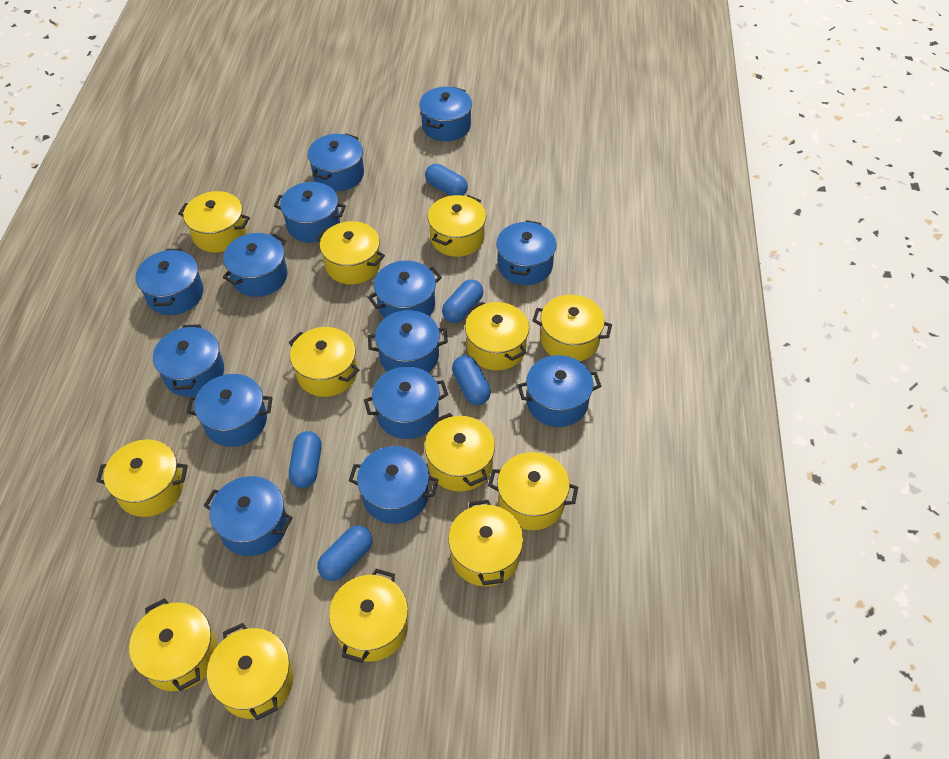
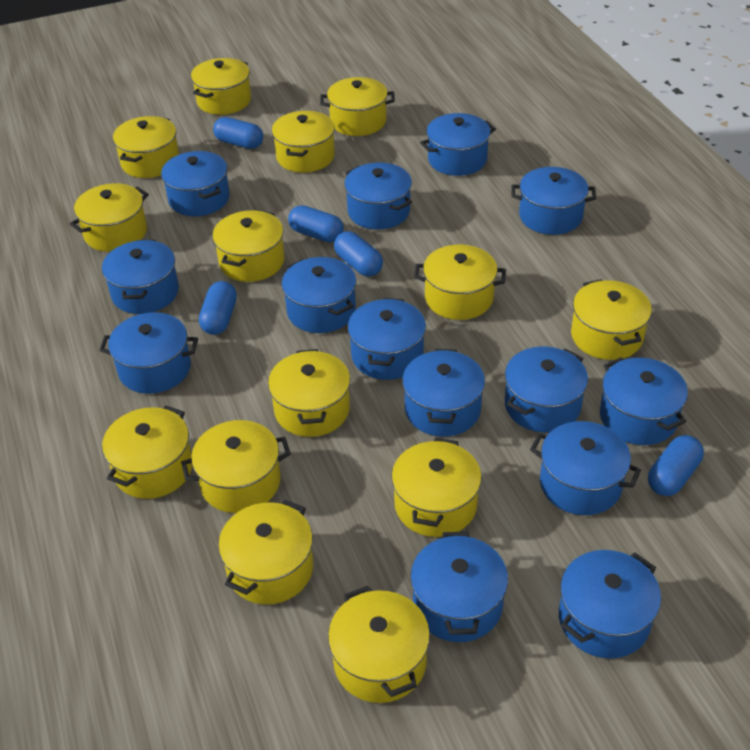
yellow pot: [96,439,188,517] [129,598,217,691] [178,191,250,253] [207,623,293,720] [288,327,359,397] [316,221,385,284] [329,569,408,663] [425,413,495,492] [428,195,486,257] [448,500,524,586] [465,301,529,370] [488,452,578,530] [532,295,612,361] = 13 -> [70,183,149,252] [102,405,192,499] [113,116,179,178] [181,420,291,513] [191,58,251,115] [212,210,285,282] [218,499,313,605] [268,349,350,437] [272,111,335,173] [320,77,395,136] [328,586,430,703] [391,438,482,537] [414,245,506,320] [571,279,652,360] = 14

